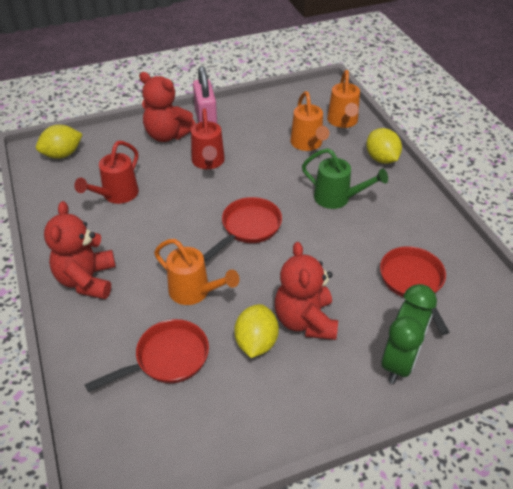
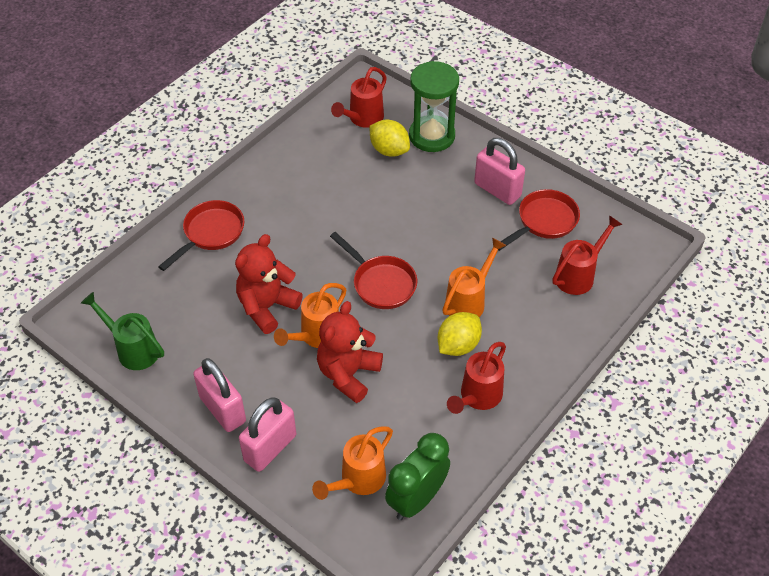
green hourglass: none = 0 -> [409,61,459,152] = 1
pink padlock: [193,66,217,123] = 1 -> [193,358,246,432] [239,397,296,472] [474,138,525,205] = 3
red teddy bear: [44,201,116,299] [139,72,196,142] [275,242,338,340] = 3 -> [235,234,303,334] [317,301,383,403] = 2
red watering can: [74,141,139,204] [191,108,225,169] = 2 -> [331,67,387,128] [447,342,506,414] [552,215,623,295] = 3
yellow lemon: [36,125,83,159] [234,304,279,358] [366,128,402,164] = 3 -> [369,120,410,157] [438,312,482,356] = 2

